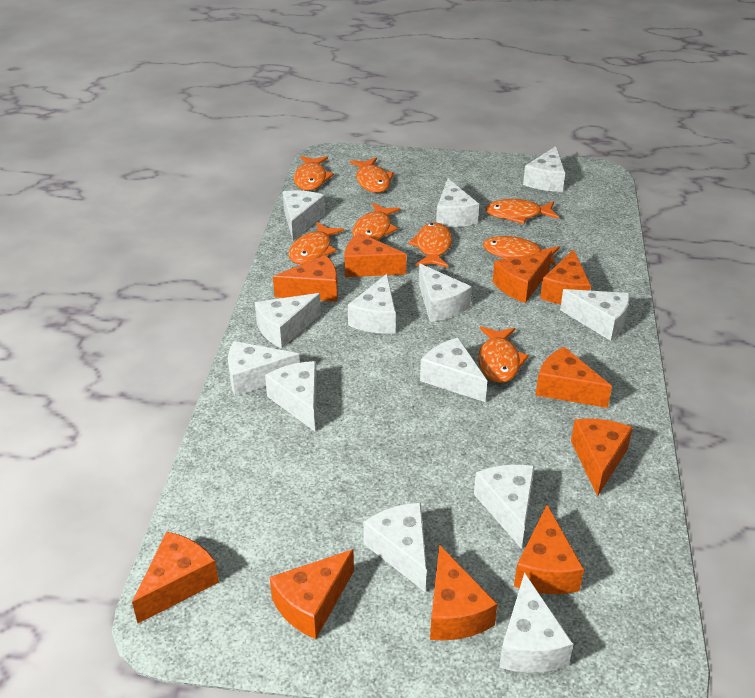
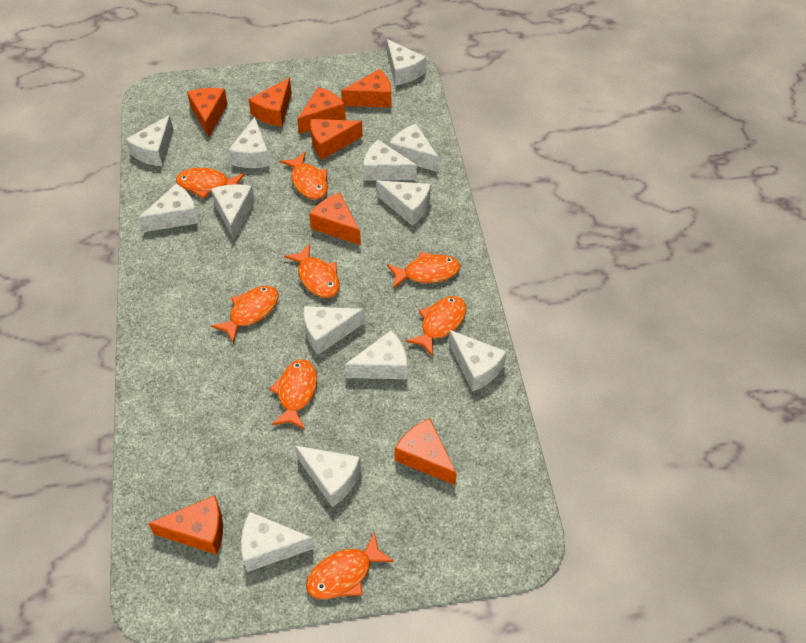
orange cheese: [132,532,219,623] [270,549,354,639] [273,255,338,302] [344,233,407,277] [430,545,497,640] [493,251,552,303] [514,505,584,594] [535,347,612,408] [540,249,591,304] [571,419,633,497] = 10 -> [148,495,223,555] [187,88,228,137] [249,78,292,126] [297,87,346,134] [309,193,361,245] [310,119,363,160] [341,69,392,108] [395,419,457,485] = 8

